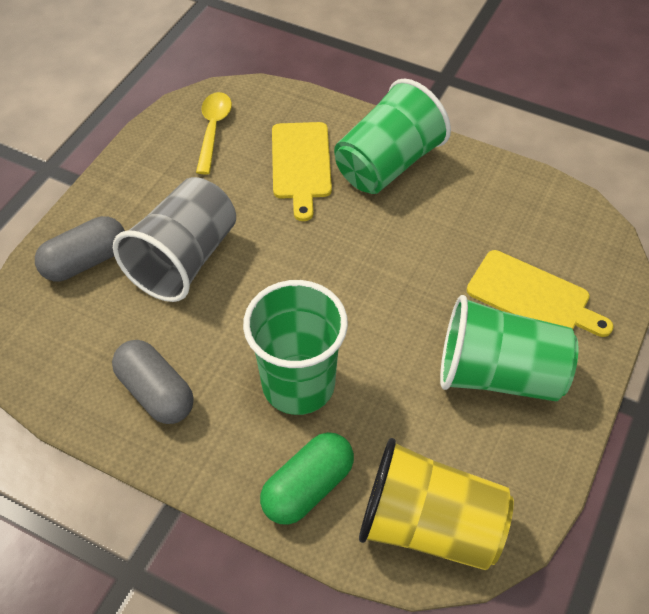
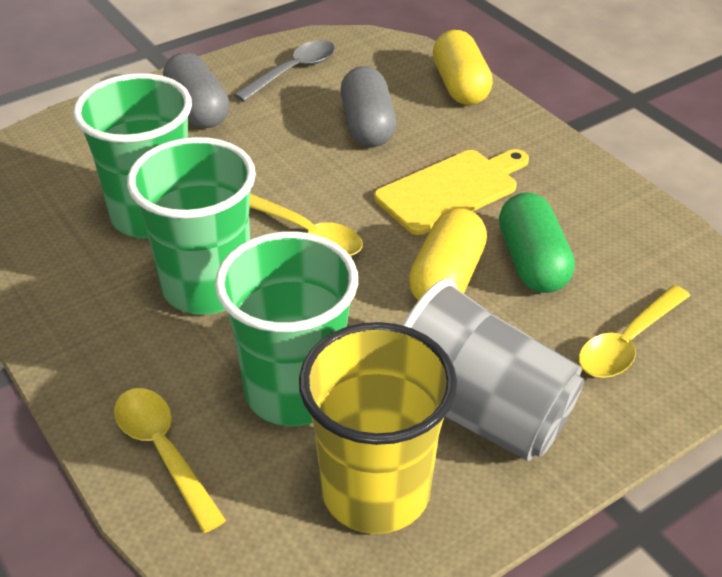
grey spoon: none = 0 -> [234,40,335,102] = 1
yellow capsule: none = 0 -> [409,208,487,301] [433,30,493,105] = 2
yellow cutting board: [272,122,332,221] [467,250,614,337] = 2 -> [374,149,529,235] = 1
yellow spoon: [196,92,232,175] = 1 -> [114,388,226,533] [250,194,363,256] [579,285,690,378] = 3

